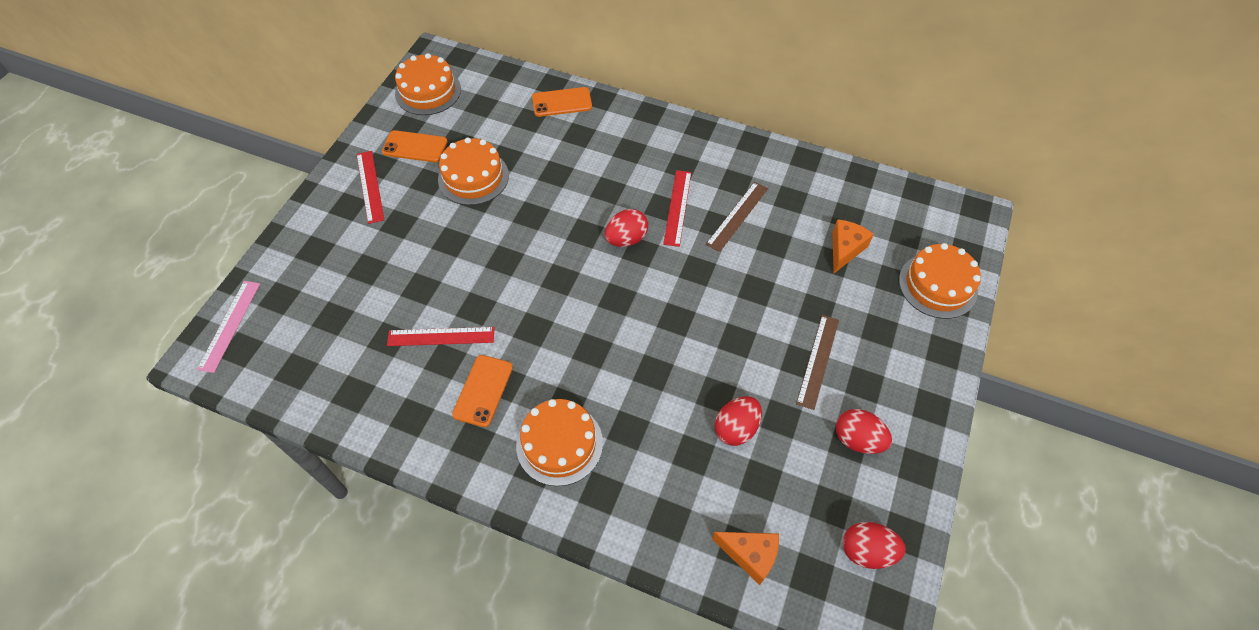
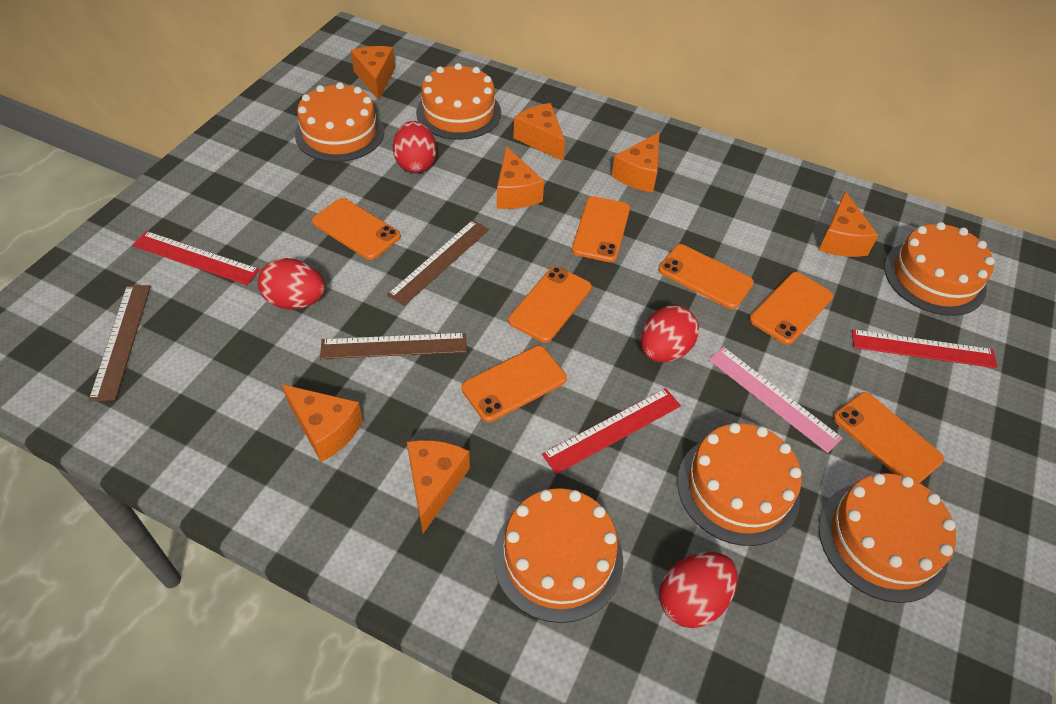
brown ruler: [706,182,768,252] [796,315,839,410] = 2 -> [89,285,151,401] [320,333,467,359] [387,220,489,306] = 3
orange cake: [395,53,461,115] [438,137,509,205] [516,399,603,486] [899,243,981,319] = 4 -> [295,82,384,162] [416,63,501,140] [493,488,623,623] [677,423,802,546] [818,473,956,603] [884,222,995,316] = 6
orange cheese: [712,532,779,585] [832,219,874,273] = 2 -> [282,384,363,462] [351,46,395,101] [407,440,470,533] [497,146,544,209] [513,103,565,161] [611,132,660,192] [819,191,879,257] = 7
orange phone: [382,130,448,162] [452,355,513,427] [532,87,592,117] = 3 -> [312,198,401,260] [461,346,567,422] [508,266,592,343] [572,196,630,262] [658,244,754,309] [749,272,833,345] [833,392,944,483] = 7

